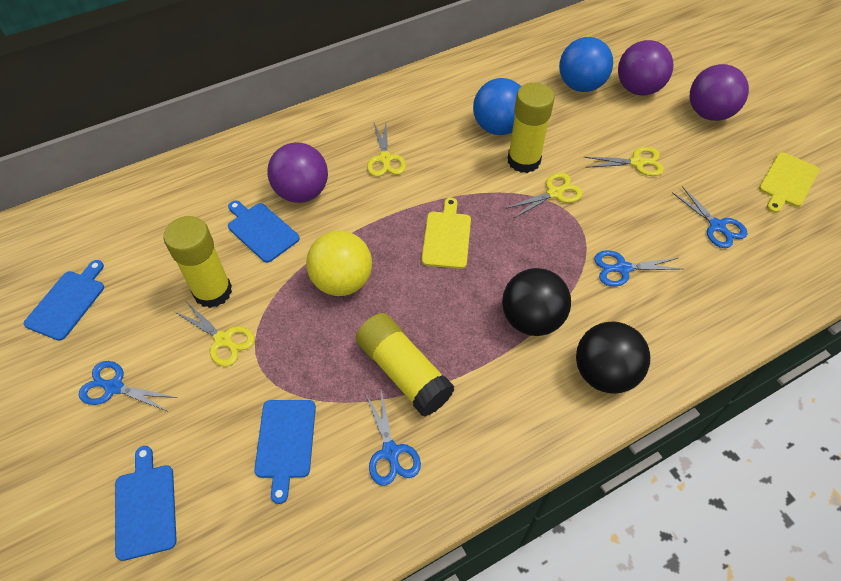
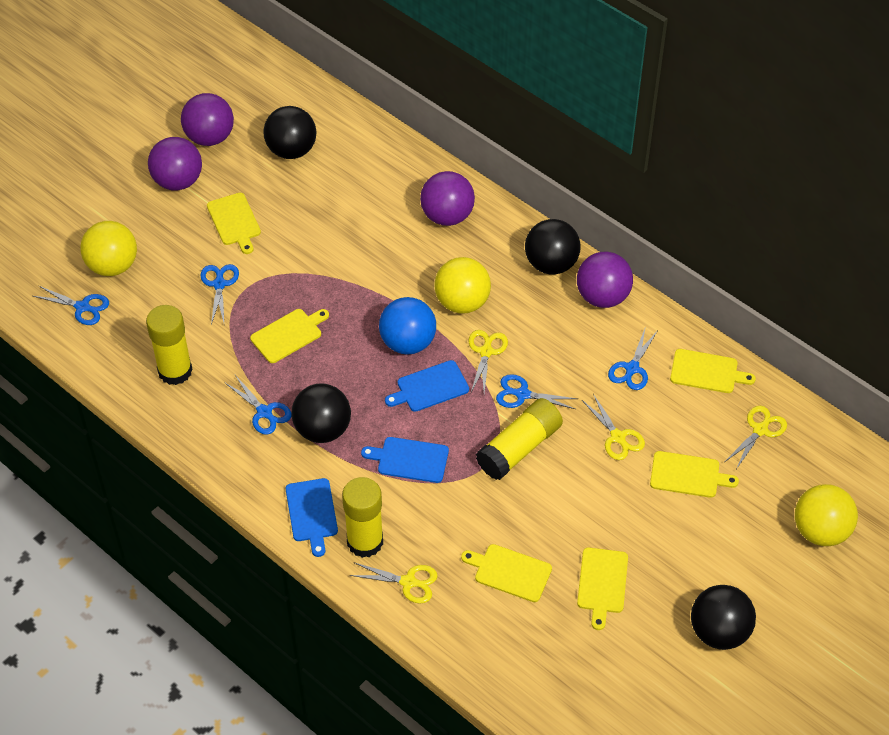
black ball: [502,268,571,336] [576,322,650,394] = 2 -> [263,106,316,159] [292,383,351,443] [525,219,580,275] [691,585,756,650] = 4
blue ball: [473,78,521,135] [559,37,613,92] = 2 -> [379,297,436,355] = 1
blue cutting board: [24,260,104,341] [115,446,177,561] [228,201,300,263] [254,400,316,504] = 4 -> [286,478,338,557] [361,437,449,483] [385,360,469,412] = 3
blue scissors: [79,361,177,412] [366,390,421,486] [594,250,683,287] [672,186,747,248] = 4 -> [33,286,109,325] [200,264,239,325] [224,375,292,435] [496,374,578,409] [608,326,658,390] = 5
purple ball: [268,142,328,203] [618,40,674,95] [690,64,749,121] = 3 -> [148,137,202,190] [181,93,234,146] [420,171,475,226] [577,252,633,308] = 4
yellow ball: [306,231,372,296] = 1 -> [80,221,137,276] [434,257,491,313] [795,484,858,546] = 3
yellow cutting board: [422,197,471,269] [759,152,819,213] = 2 -> [207,193,261,254] [250,309,329,363] [461,544,552,602] [577,548,628,630] [650,451,739,498] [670,349,756,393] = 6

